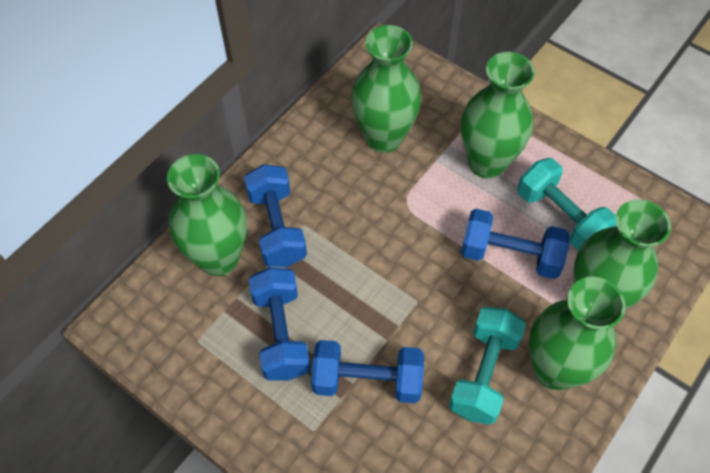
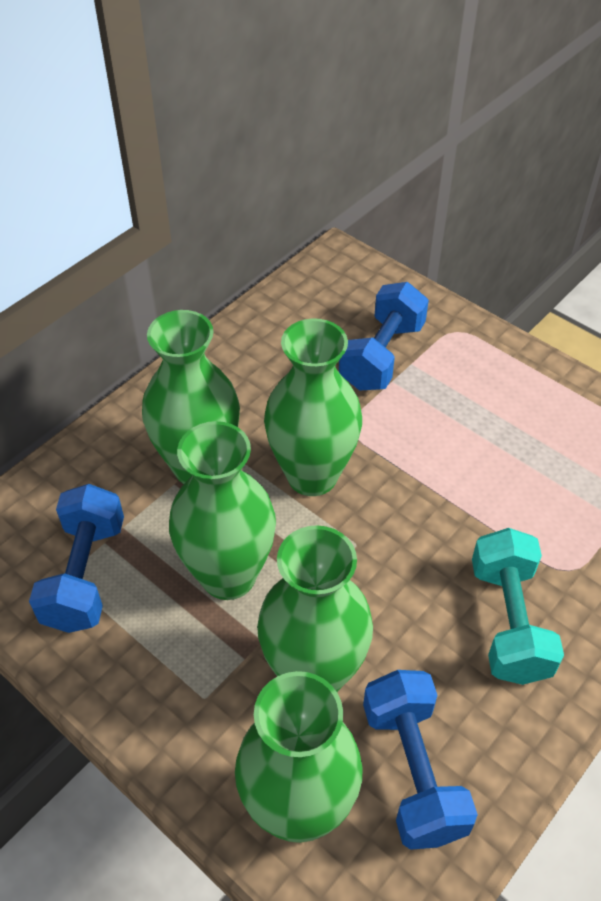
blue dumbbell: [244,164,307,267] [249,267,311,381] [311,340,424,403] [461,209,570,279] = 4 -> [29,484,124,633] [339,282,429,391] [363,670,478,850] = 3
turquoise dumbbell: [449,307,526,425] [517,158,616,250] = 2 -> [472,528,564,685] = 1

